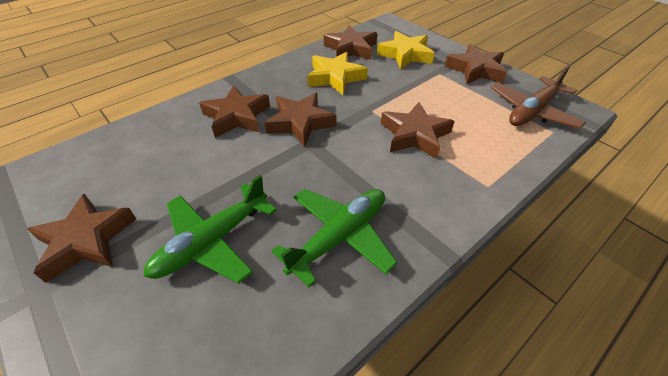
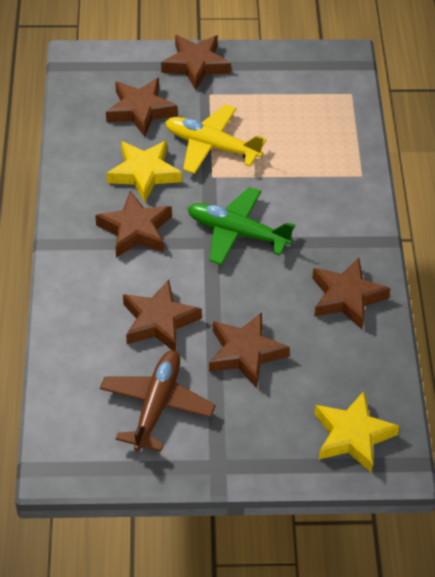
green plane: [143,175,277,284] [272,189,398,287] = 2 -> [187,187,295,265] = 1
yellow plane: none = 0 -> [165,104,267,174] = 1

